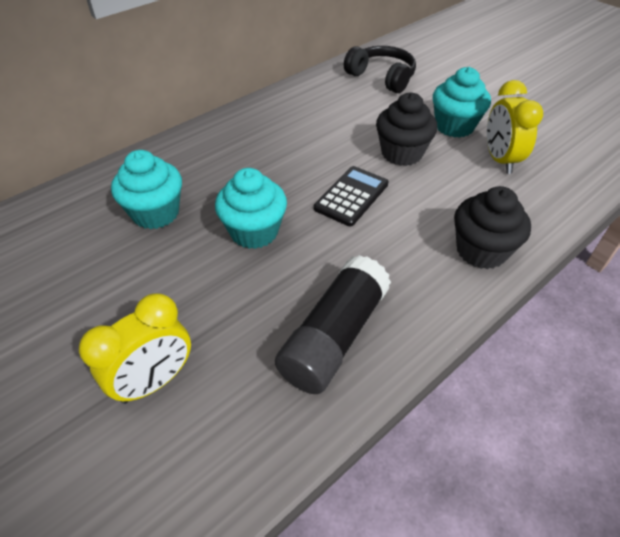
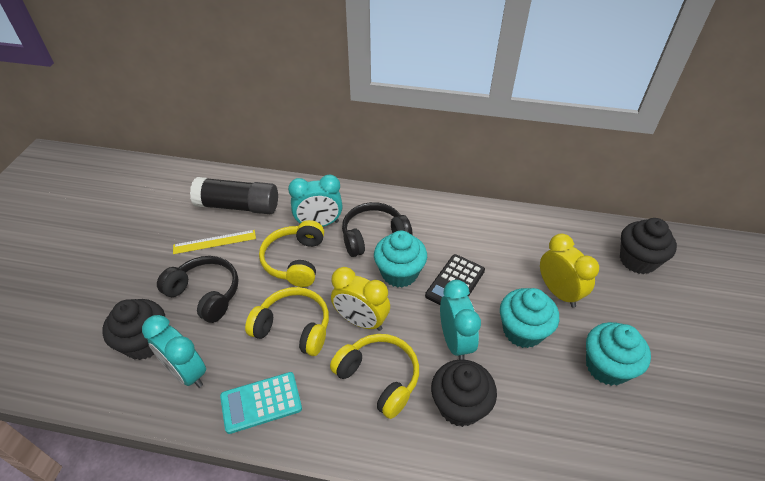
black cupcake: [376,93,437,166] [454,186,531,269] = 2 -> [102,299,165,360] [431,359,497,427] [620,218,677,274] = 3
black headphones: [344,46,416,93] = 1 -> [157,256,239,323] [342,202,413,257] = 2
turquoise calculator: none = 0 -> [220,372,302,434] = 1
turquoise clock: none = 0 -> [142,315,206,388] [288,174,343,227] [440,280,481,360] = 3
yellow headphones: none = 0 -> [245,287,329,356] [259,220,324,287] [330,334,419,419] = 3
yellow ruler: none = 0 -> [173,230,256,254] = 1

